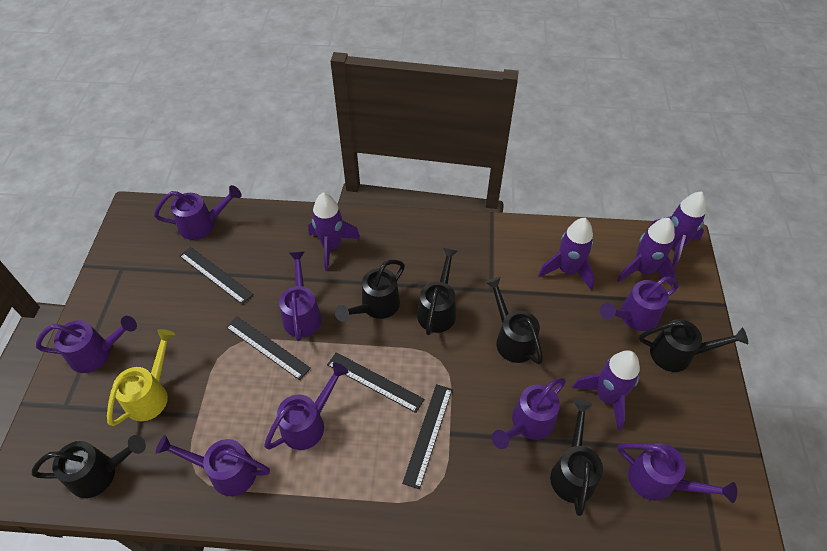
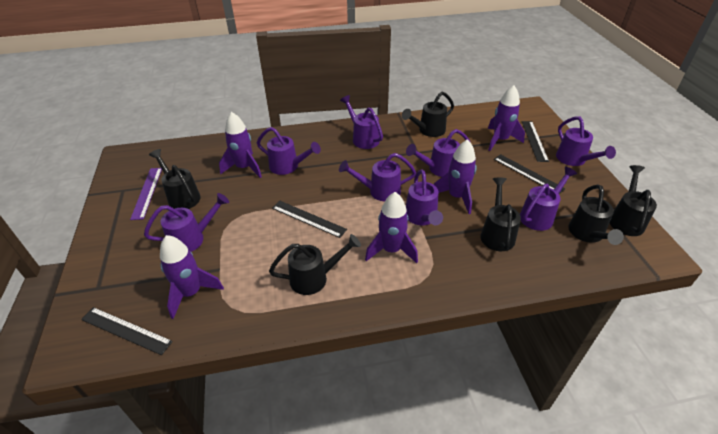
purple ruler: none = 0 -> [130,168,162,220] = 1
yellow watering can: [107,329,175,426] = 1 -> none = 0

